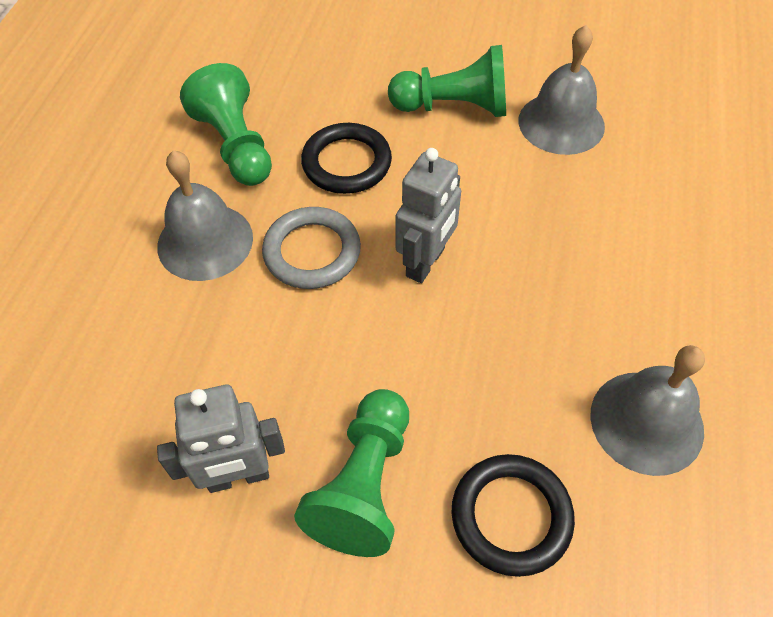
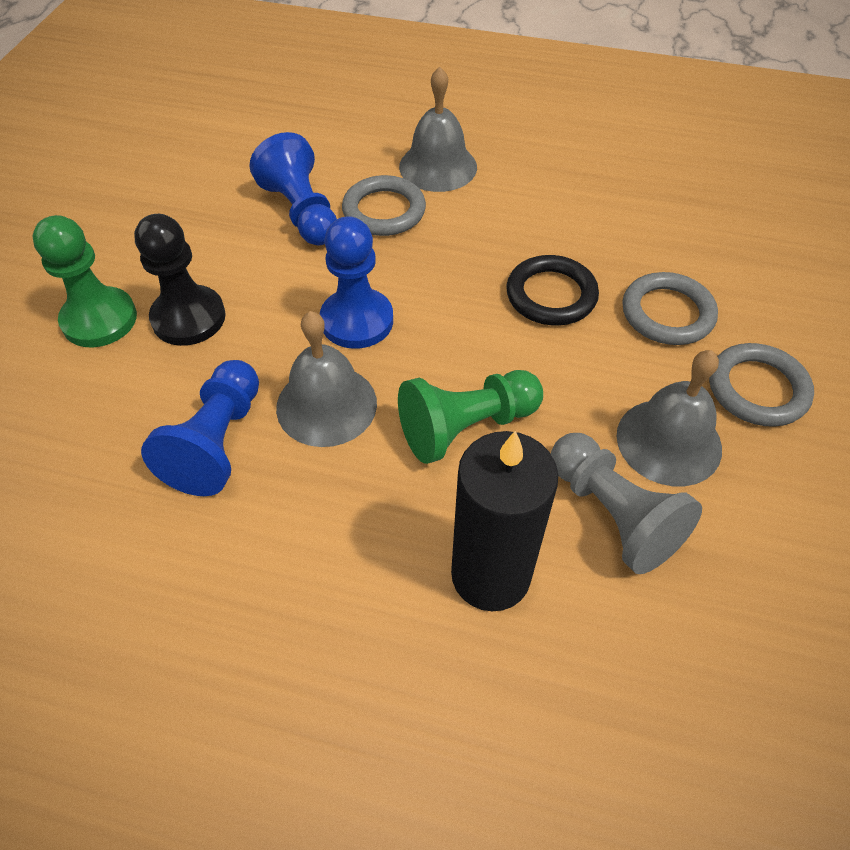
black candle: none = 0 -> [451,431,558,611] = 1
black pawn: none = 0 -> [134,214,226,346] = 1
black ring: [301,123,392,194] [451,454,575,577] = 2 -> [506,255,599,326] = 1
blue pawn: none = 0 -> [141,360,259,496] [250,132,337,245] [320,216,393,349] = 3
green pawn: [180,63,272,186] [294,389,409,557] [388,45,506,117] = 3 -> [32,215,137,347] [398,370,543,464] = 2
grey pawn: none = 0 -> [551,433,702,574] = 1
grey ring: [262,207,361,289] = 1 -> [342,175,426,236] [622,272,718,345] [709,343,814,427] = 3
grey robot: [157,385,285,493] [396,148,461,283] = 2 -> none = 0

